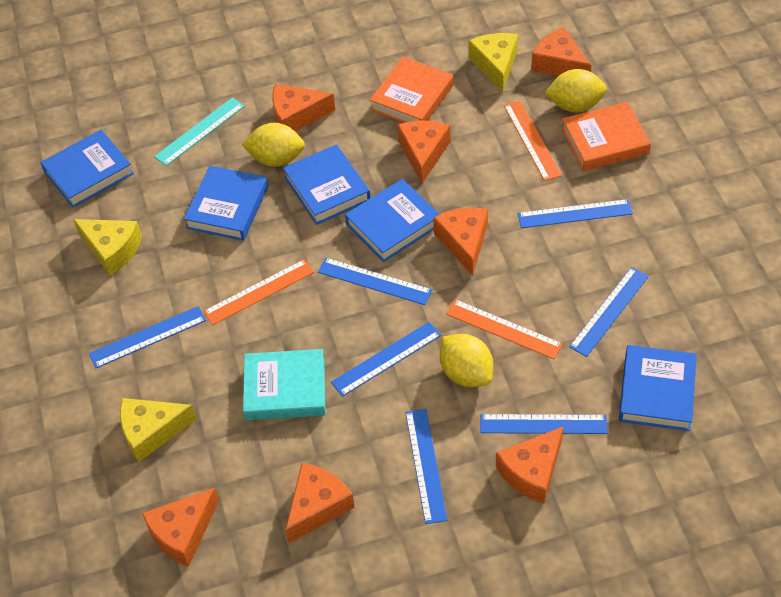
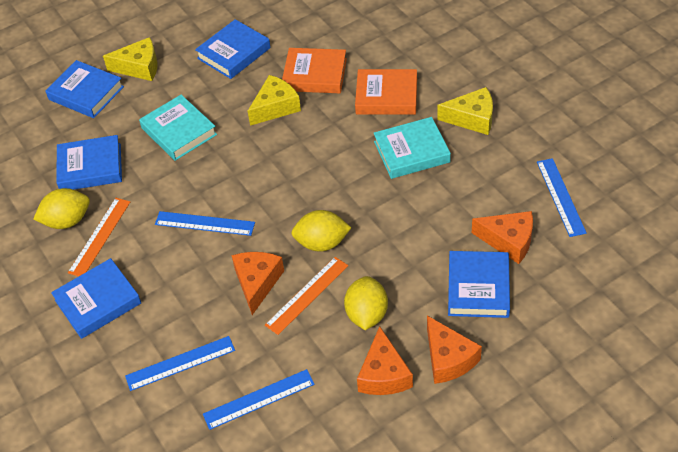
blue ruler: [89,306,206,368] [318,258,432,305] [331,322,441,397] [405,409,447,524] [480,414,608,434] [518,199,633,228] [569,267,649,357] = 7 -> [125,336,235,391] [155,211,255,236] [203,369,315,430] [537,158,587,237] = 4
orange cheese: [142,488,219,566] [272,84,335,131] [285,463,355,543] [397,121,450,184] [433,208,488,276] [496,426,564,504] [531,27,591,76] = 7 -> [231,252,284,315] [357,326,413,395] [427,316,482,384] [472,211,533,264] = 4
orange ruler: [203,259,314,325] [446,299,563,359] [504,101,562,181] = 3 -> [68,198,130,276] [265,257,348,335] = 2
turquoise book: [243,349,325,420] = 1 -> [139,95,217,161] [374,117,451,179] = 2
turquoise ruler: [154,97,245,166] = 1 -> none = 0

